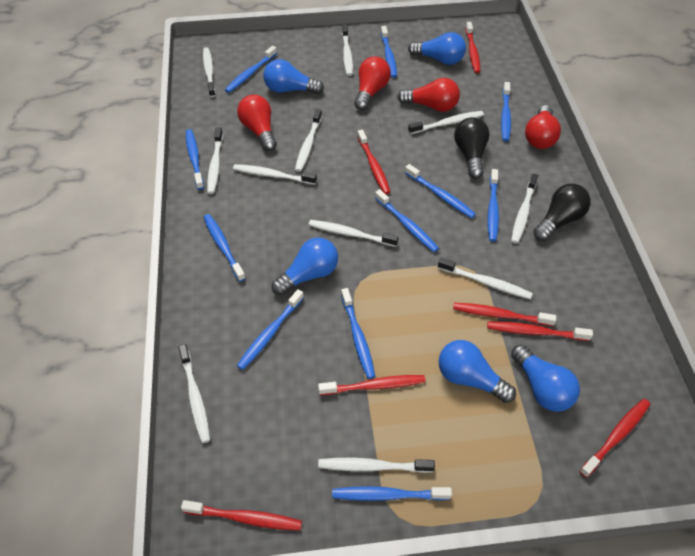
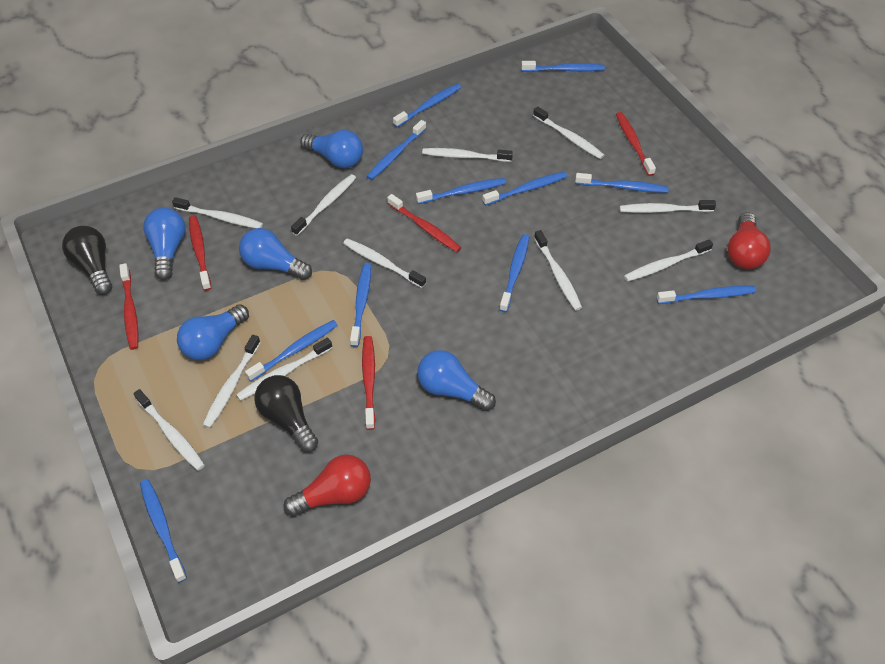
red light bulb: [237,95,277,151] [354,56,391,110] [397,78,460,112] [525,105,561,149] = 4 -> [283,454,371,517] [727,212,771,269] = 2
red toothbrush: [181,500,302,531] [318,375,426,395] [357,130,390,194] [453,303,556,326] [466,22,480,73] [487,322,593,341] [579,399,651,478] = 7 -> [119,263,138,350] [189,215,211,291] [362,336,375,430] [387,194,461,252] [616,112,656,176] = 5

